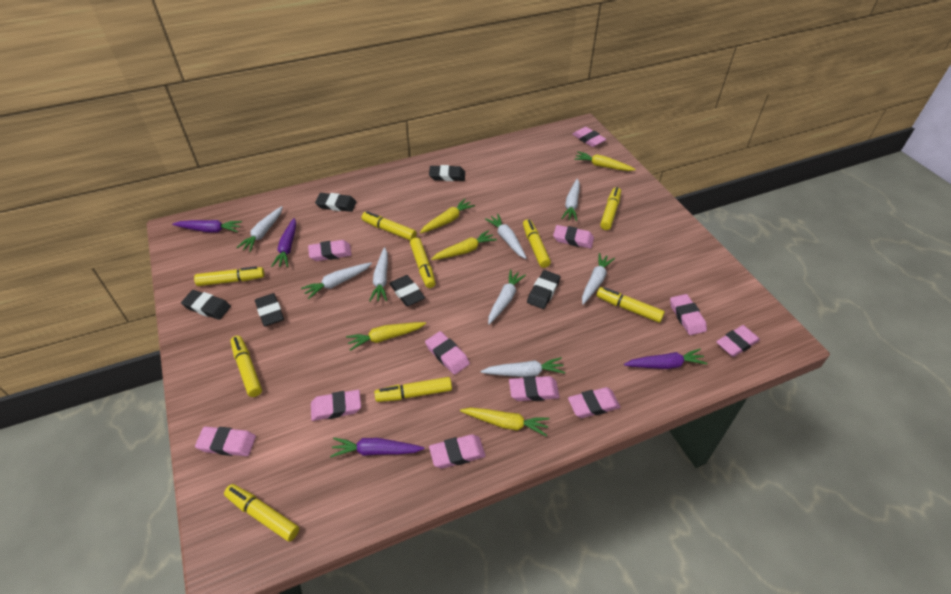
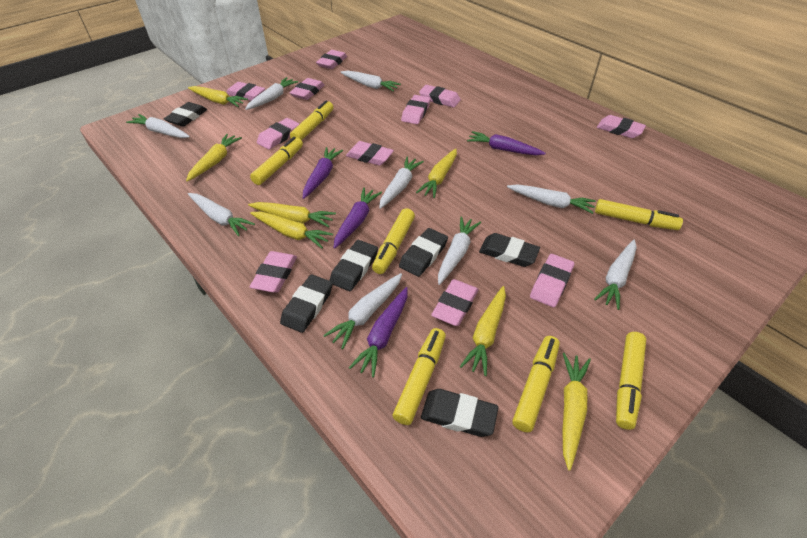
white carrot: [236,206,283,252] [301,262,372,299] [369,247,388,302] [480,357,565,377] [485,214,527,259] [488,270,526,325] [561,179,580,221] [582,253,615,305] = 8 -> [126,114,190,138] [188,193,255,236] [245,77,298,110] [323,273,402,349] [341,71,401,92] [379,157,424,209] [438,216,481,285] [507,184,596,214] [594,239,637,310] = 9
yellow carrot: [346,322,426,351] [420,199,475,233] [431,230,497,260] [460,408,549,436] [574,151,636,171] = 5 -> [186,134,242,181] [188,86,248,107] [248,202,336,227] [250,211,333,248] [416,149,457,198] [460,286,506,376] [562,353,591,471] = 7
yellow marker: [194,266,265,286] [224,484,299,542] [230,336,262,397] [362,211,417,241] [374,377,452,402] [410,238,436,288] [523,219,551,268] [596,287,665,323] [600,187,621,230] = 9 -> [250,137,303,185] [290,100,333,140] [372,208,415,274] [392,328,446,425] [512,336,560,432] [595,199,683,230] [616,332,646,430] = 7

